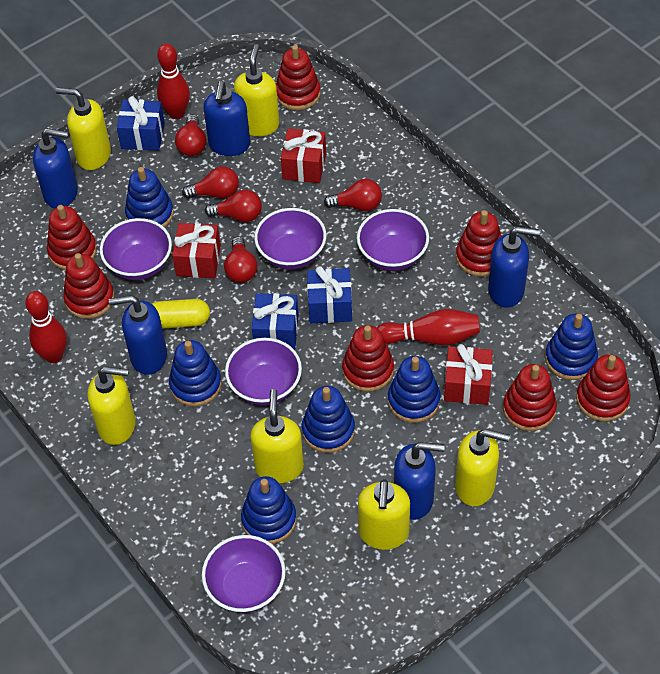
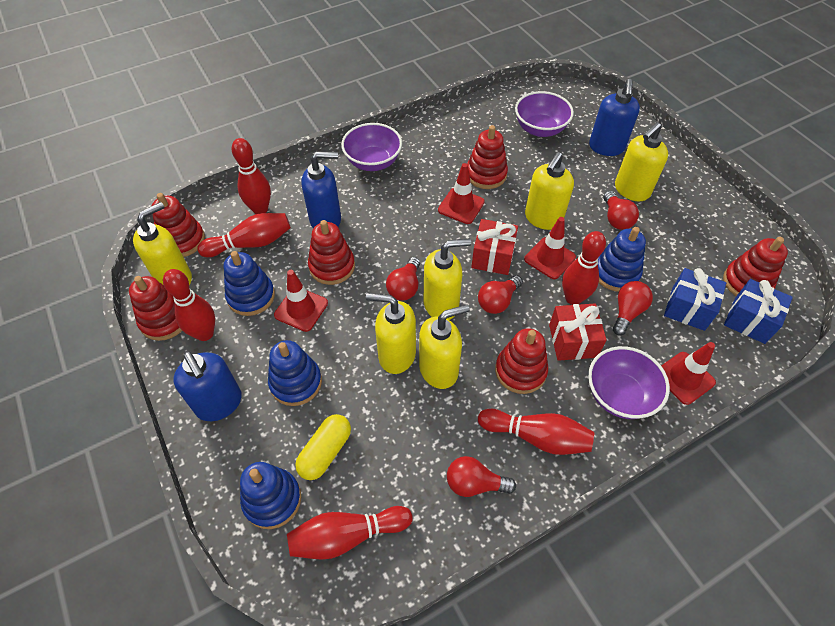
blue gift: [116,96,165,151] [252,293,299,350] [307,266,352,323] = 3 -> [664,268,726,331] [724,279,793,344] = 2
blue soap dispenser: [33,128,78,209] [109,295,167,375] [203,81,250,156] [394,442,445,520] [488,227,540,308] = 5 -> [173,351,242,421] [302,152,341,228] [589,79,640,156] = 3
blue stacking toy: [125,167,174,228] [169,340,222,407] [241,476,297,544] [302,386,355,453] [388,356,440,423] [545,313,598,380] = 6 -> [224,251,275,316] [240,462,301,529] [268,340,322,406] [598,227,646,292] = 4
purple bowl: [100,218,172,280] [202,535,286,613] [225,338,302,405] [254,208,326,269] [357,209,429,271] = 5 -> [341,123,402,171] [515,91,574,137] [588,346,670,419] = 3
red bowling pin: [25,291,67,363] [157,44,190,119] [376,309,480,345] = 3 -> [163,269,215,341] [197,213,291,257] [231,138,271,214] [287,506,413,560] [478,409,594,455] [562,231,606,305] = 6
red gift: [172,223,221,278] [281,128,326,183] [444,344,493,405] = 3 -> [471,219,518,275] [549,303,607,361] = 2
red stacking toy: [47,205,97,270] [63,253,114,319] [276,45,321,110] [342,325,394,392] [456,210,502,277] [503,364,557,431] [576,354,631,422] = 7 -> [129,276,182,341] [152,193,205,257] [308,220,355,285] [467,125,508,189] [495,328,548,394] [723,237,788,296] = 6
red traffic cone: none = 0 -> [274,270,328,332] [438,163,485,224] [524,217,576,279] [661,342,716,405] = 4

